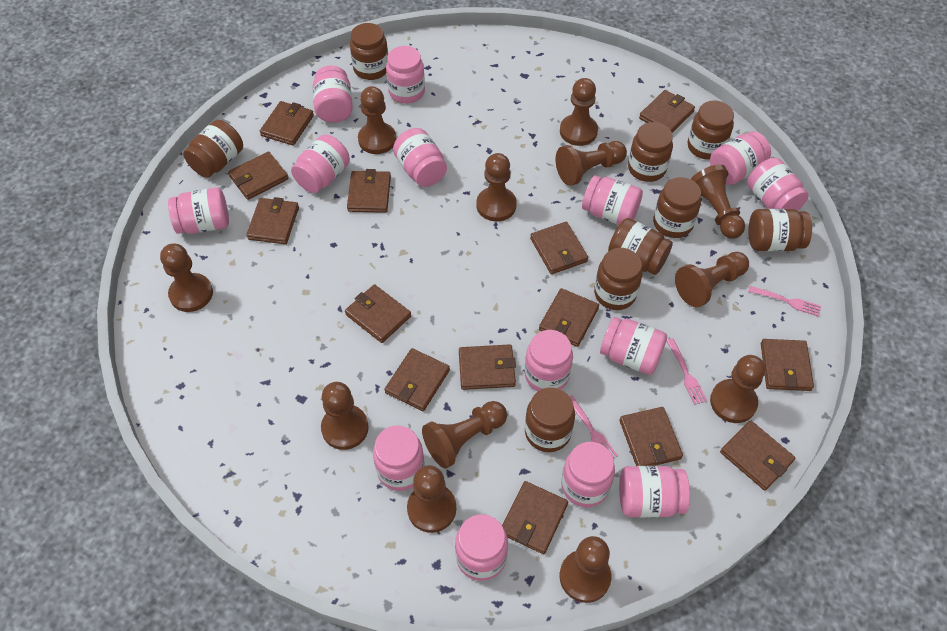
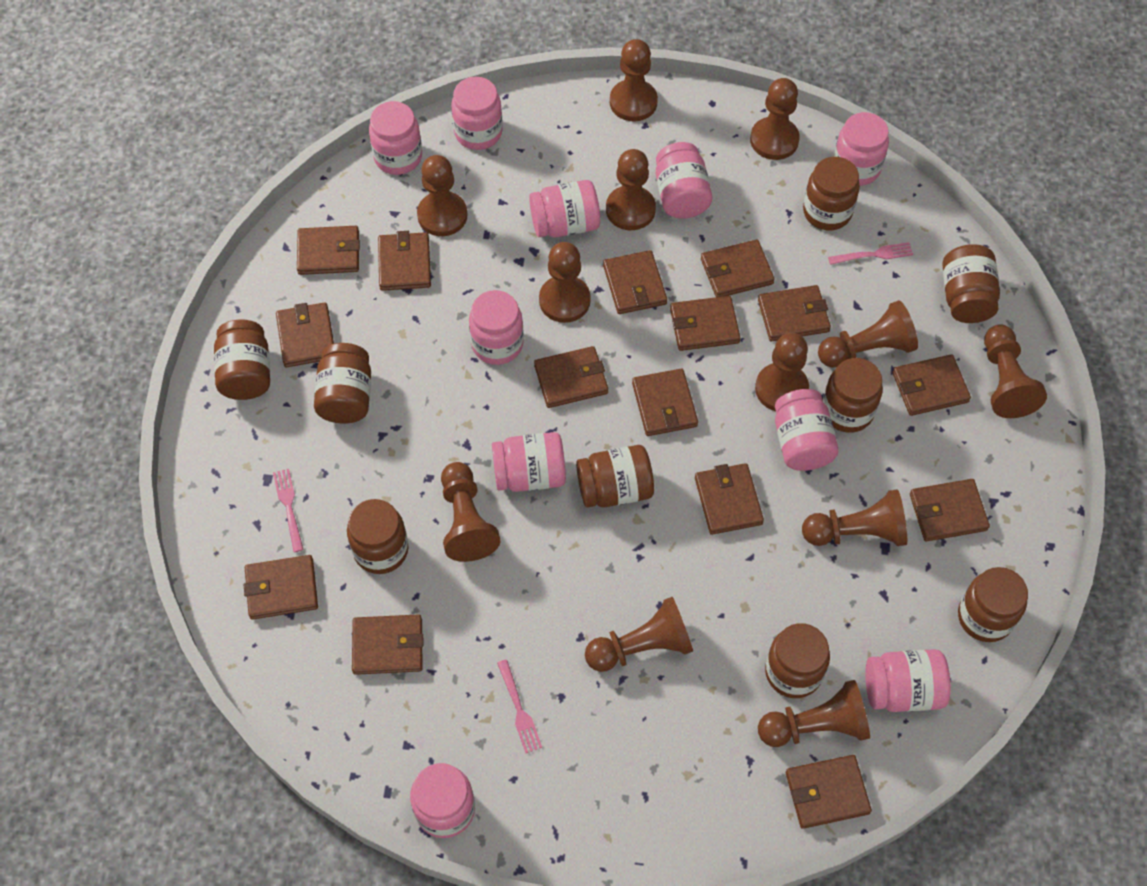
brown wallet: [228,151,288,200] [246,197,299,244] [260,101,314,146] [345,284,411,343] [347,169,391,213] [384,348,450,411] [459,344,516,390] [502,481,568,554] [530,222,588,274] [539,288,599,347] [619,407,683,466] [639,90,695,133] [720,421,796,491] [761,339,814,391] = 14 -> [244,555,318,620] [276,302,334,367] [297,226,360,275] [352,614,423,675] [378,231,431,291] [534,346,608,408] [603,250,667,314] [632,369,698,436] [670,296,741,351] [695,463,764,535] [701,240,775,297] [758,285,831,342] [786,755,872,829] [893,354,971,416] [910,479,990,542] = 15
pink jar: [168,187,229,234] [291,135,350,193] [313,65,353,123] [373,425,425,491] [386,46,425,104] [393,128,447,187] [455,514,508,581] [525,330,573,391] [561,442,615,507] [582,175,643,225] [600,317,667,375] [619,466,690,517] [710,131,771,185] [747,158,809,211] = 14 -> [369,101,422,175] [410,763,475,838] [451,77,503,150] [469,290,524,365] [492,432,566,492] [529,180,600,238] [656,142,712,219] [775,389,839,471] [834,112,889,186] [865,649,951,712] = 10

